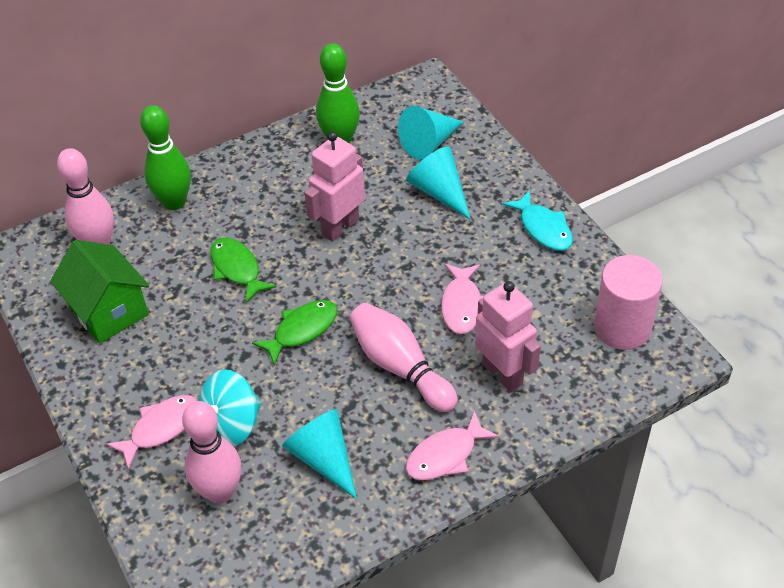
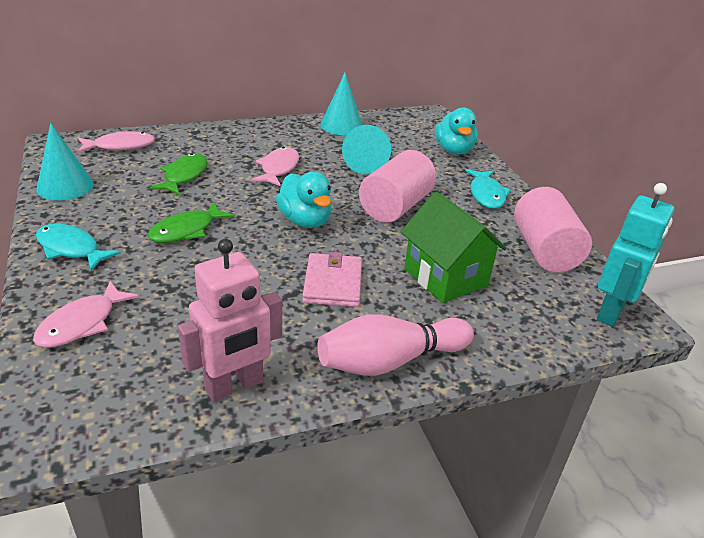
green bowling pin: [140,105,191,210] [316,43,360,144] = 2 -> none = 0
pink bowling pin: [57,148,114,245] [182,401,242,504] [350,303,458,412] = 3 -> [317,314,474,376] = 1
pink cylinder: [594,255,663,350] = 1 -> [359,150,436,223] [514,187,592,272] = 2
pink robot: [304,131,365,242] [475,281,541,392] = 2 -> [178,239,282,402] = 1
pink wallet: none = 0 -> [302,252,362,307] = 1
turquoise duck: none = 0 -> [276,172,332,228] [435,107,478,155] = 2
turquoise fish: [502,190,573,251] = 1 -> [36,223,121,271] [466,169,511,209] = 2
turquoise robot: none = 0 -> [597,183,674,327] = 1
turquoise spinning top: [199,369,262,446] = 1 -> none = 0

